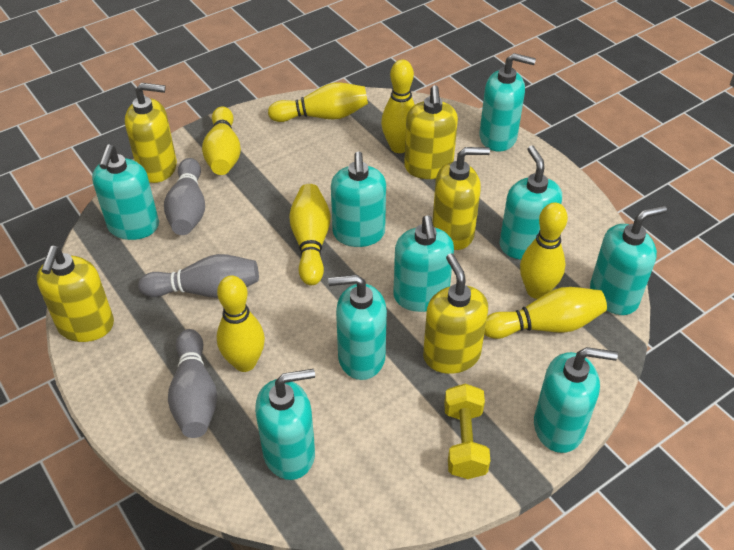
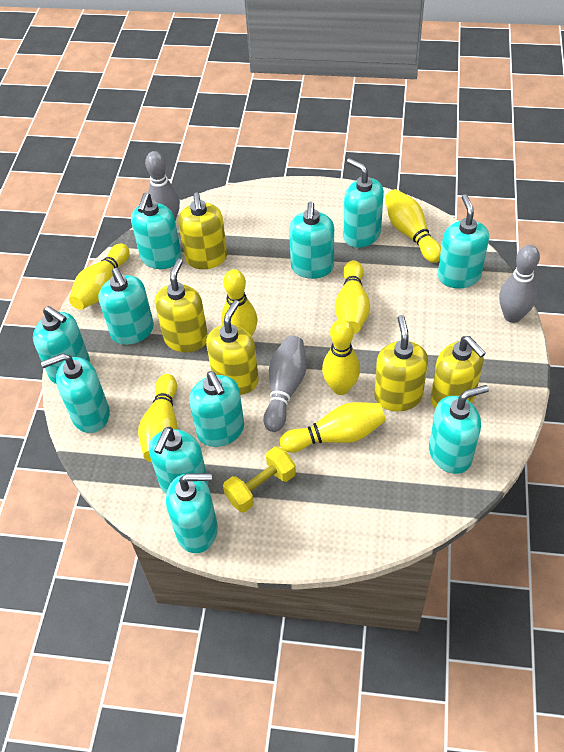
turquoise soap dispenser: [92,144,159,240] [255,369,315,480] [328,274,387,380] [331,151,386,247] [393,216,454,312] [480,53,536,152] [499,145,562,260] [534,347,618,453] [590,205,667,315] = 9 -> [33,306,90,384] [41,353,110,433] [98,268,154,345] [131,193,182,269] [149,427,208,494] [166,473,218,553] [189,371,244,447] [289,202,334,279] [343,158,384,248] [429,385,489,474] [438,194,489,289] = 11

